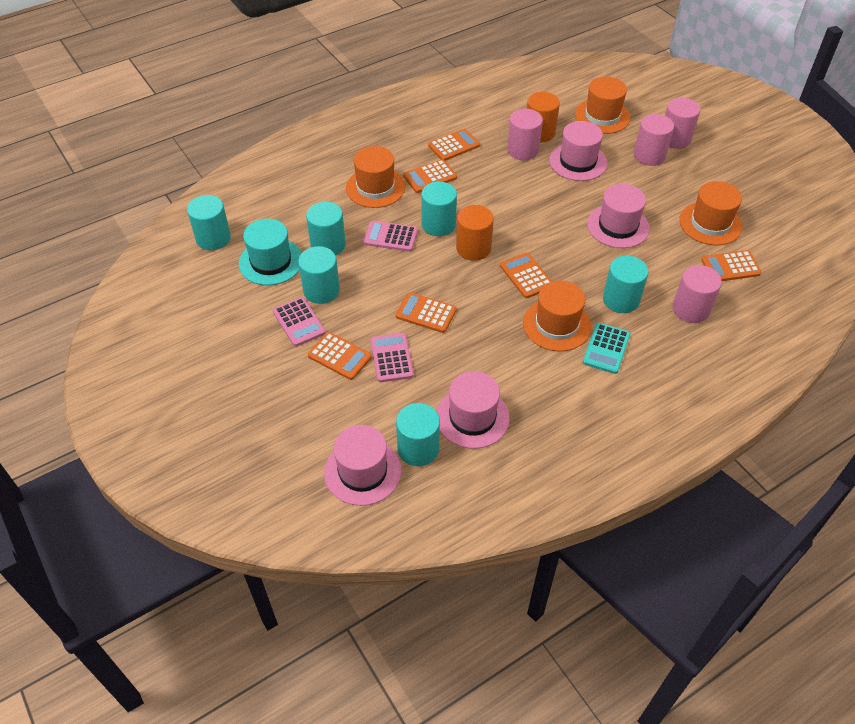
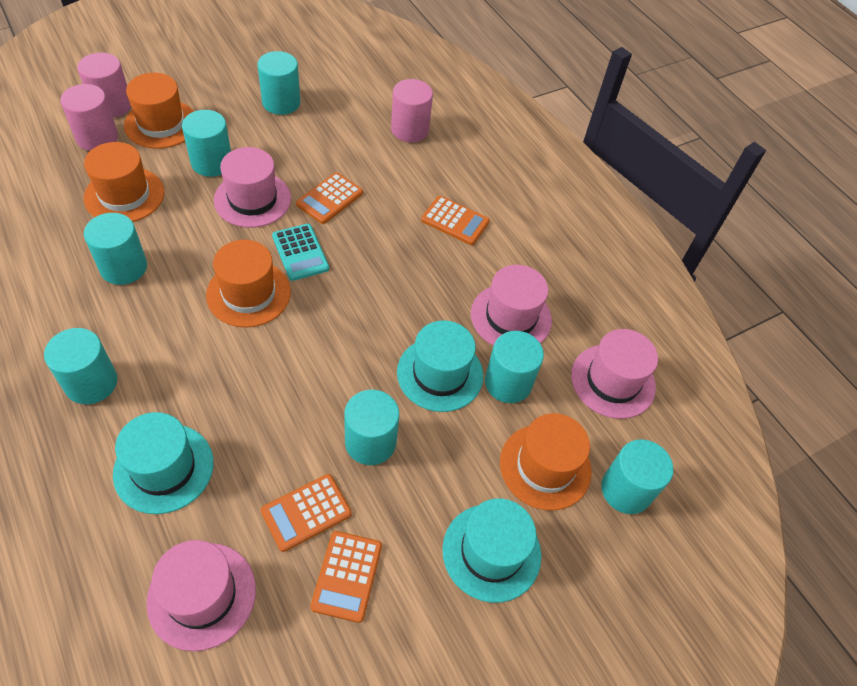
orange calculator: [308,332,372,380] [396,292,456,333] [403,159,457,193] [428,129,480,161] [500,253,552,298] [701,250,761,281] = 6 -> [261,474,352,552] [296,172,363,224] [311,531,382,623] [421,196,490,245] = 4
orange cylinder: [456,205,494,261] [527,92,560,143] = 2 -> none = 0
pink calculator: [273,297,326,347] [363,221,418,252] [371,333,414,382] = 3 -> none = 0
pink cylinder: [507,109,543,160] [634,114,674,166] [665,98,700,149] [673,265,722,323] = 4 -> [60,84,118,151] [77,53,131,118] [391,79,433,142] = 3
turquoise cylinder: [187,195,231,250] [298,246,340,304] [306,202,346,255] [396,403,440,466] [421,182,457,236] [603,256,648,313] = 6 -> [44,328,118,404] [84,213,147,285] [182,110,231,177] [257,51,300,115] [344,390,399,465] [485,331,544,403] [601,439,674,514] = 7
turquoise hat: [239,219,302,285] = 1 -> [113,412,214,514] [397,320,483,412] [442,498,541,603] = 3

